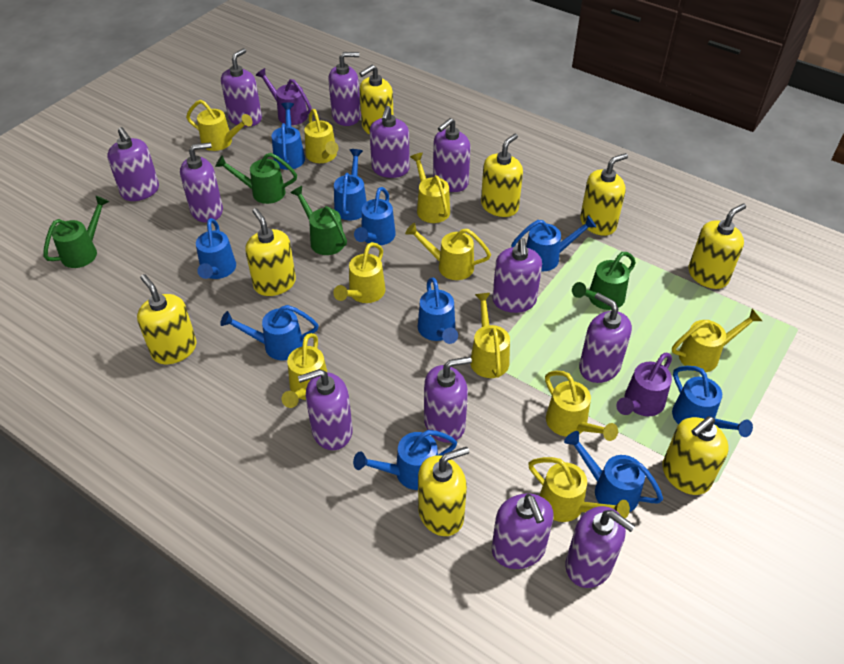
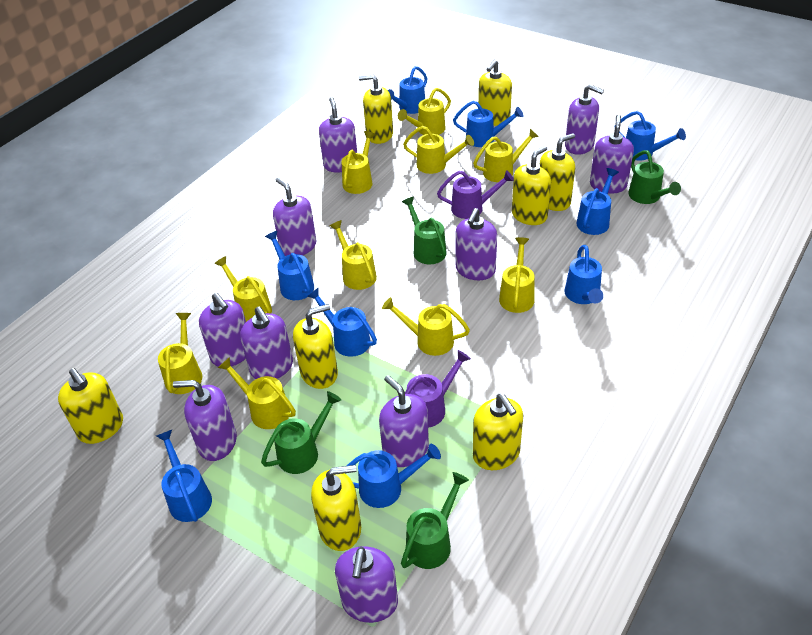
blue watering can: [196,218,236,279] [220,305,318,360] [272,102,305,170] [334,149,367,220] [353,430,457,490] [354,187,396,246] [418,278,458,344] [511,216,596,271] [564,431,663,512] [672,366,753,437] = 10 -> [156,430,212,522] [265,231,314,300] [307,288,377,357] [345,444,441,508] [388,66,427,114] [453,101,523,147] [565,245,603,304] [577,168,619,235] [619,111,686,161] = 9
purple soap dispenser: [107,127,159,201] [180,142,223,223] [221,48,262,127] [298,369,353,450] [328,52,361,126] [370,106,410,178] [424,357,472,443] [433,118,471,192] [492,238,542,313] [492,493,554,569] [565,506,635,588] [579,293,632,383] = 12 -> [173,380,237,461] [199,293,246,367] [240,306,293,379] [273,177,316,256] [319,97,357,172] [335,546,398,623] [379,375,429,467] [456,208,497,280] [565,84,604,155] [590,114,634,194] = 10

